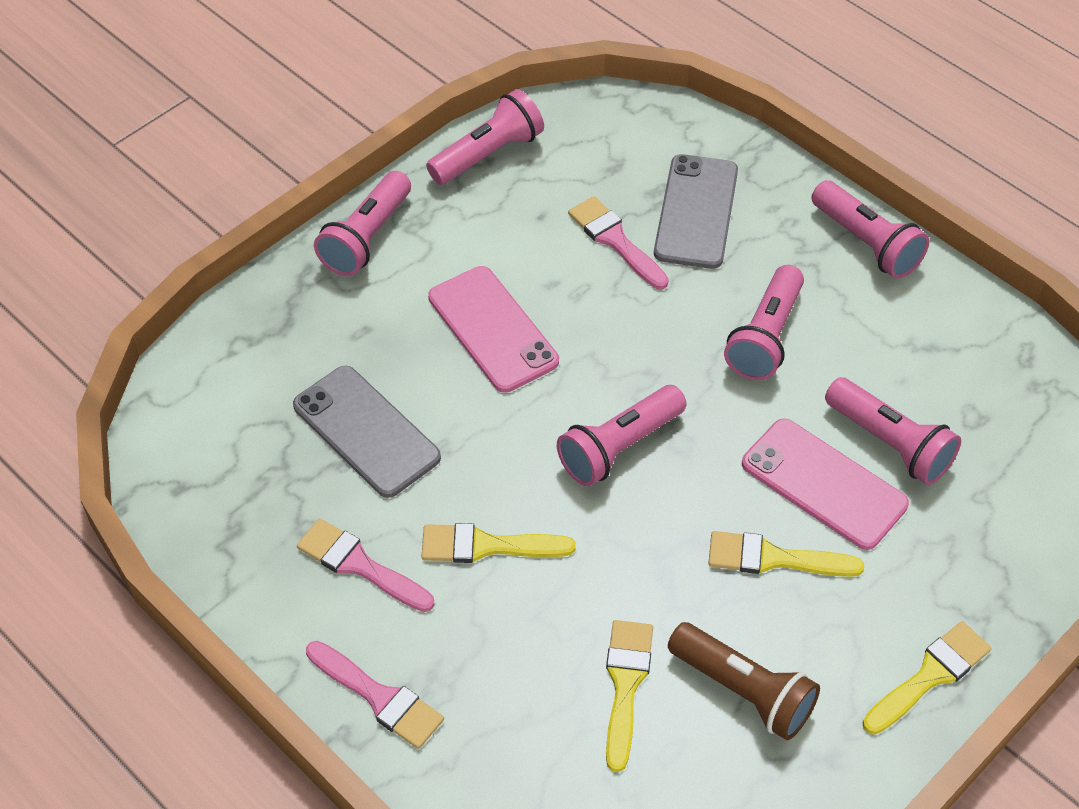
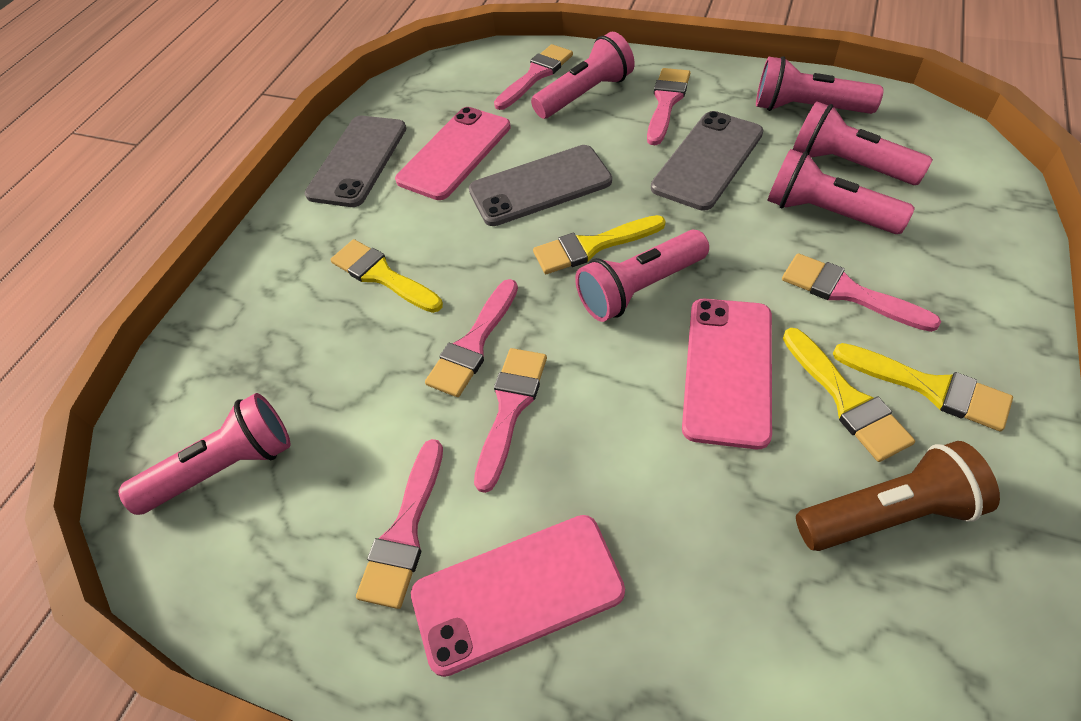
grey phone: [293,366,441,498] [654,154,738,269] = 2 -> [305,116,406,207] [469,145,612,226] [651,111,763,211] = 3
pink brush: [297,518,435,612] [306,641,444,749] [568,196,669,290] = 3 -> [356,439,443,609] [425,279,518,397] [474,348,547,493] [494,44,573,110] [647,68,690,145] [782,253,941,332] = 6
pink phone: [428,266,559,393] [742,419,909,550] = 2 -> [395,107,511,200] [411,515,625,677] [682,299,772,449] = 3

